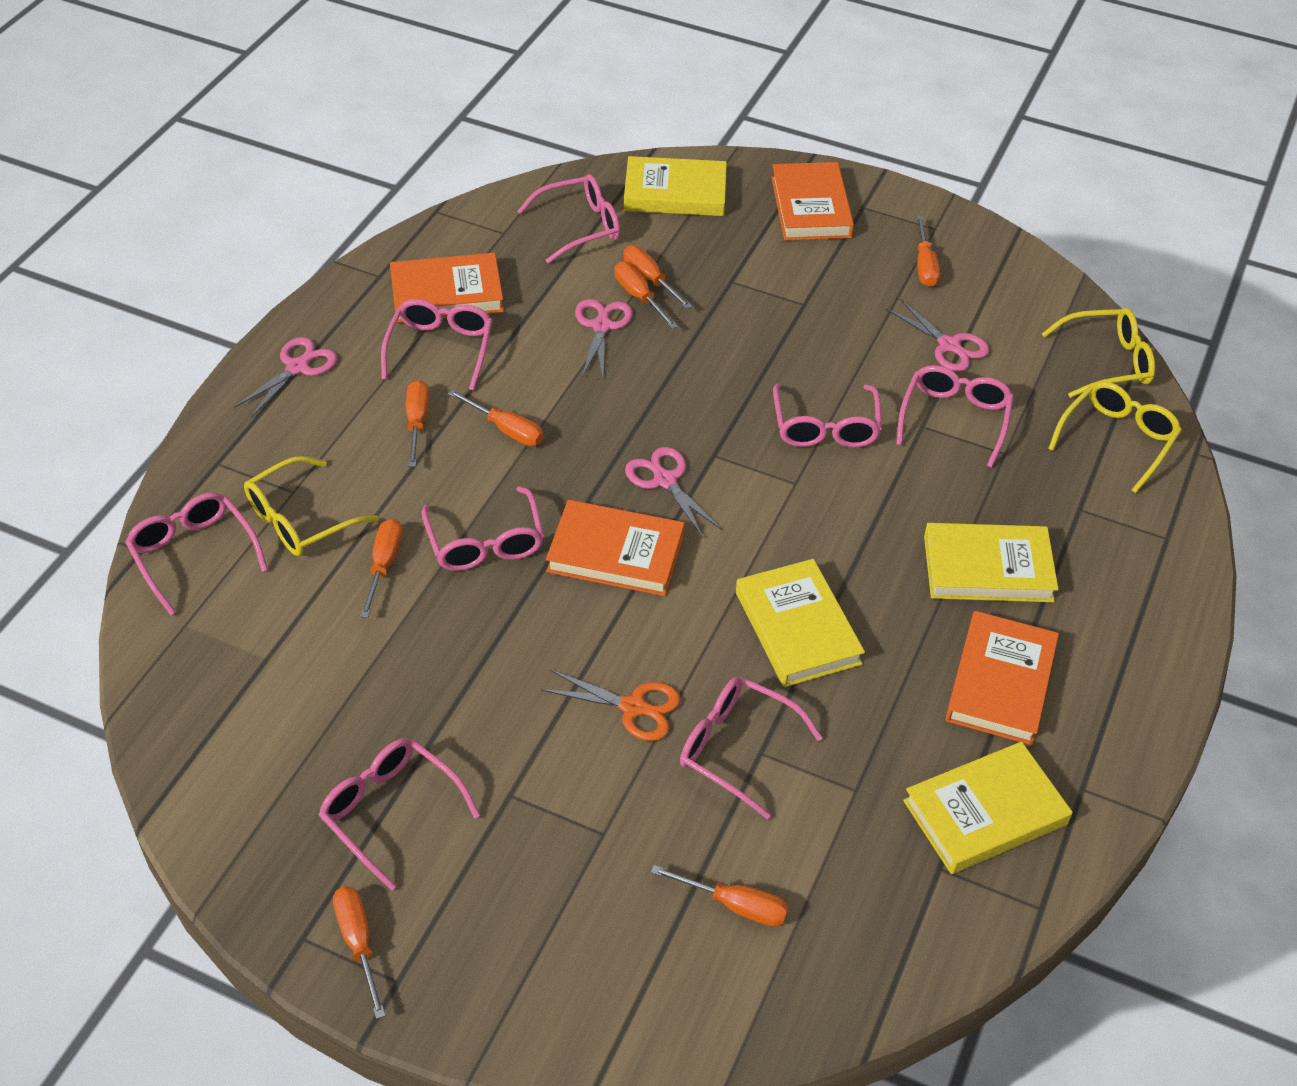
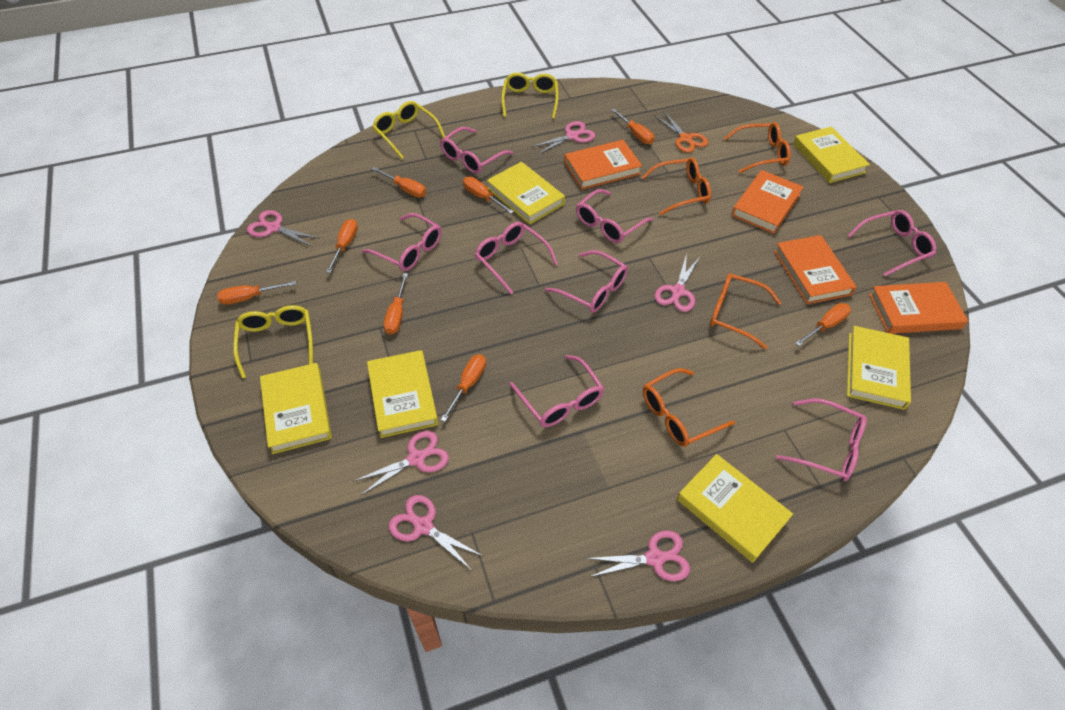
orange glasses: none = 0 -> [641,158,711,215] [643,368,735,447] [710,273,781,350] [724,122,791,173] = 4
pink scissors: [234,337,337,417] [575,299,633,378] [625,447,722,538] [886,299,990,372] = 4 -> [247,210,320,246] [354,431,449,496] [388,495,483,570] [532,121,595,154] [585,530,690,581] [655,253,700,312] = 6
yellow book: [624,156,727,216] [736,559,865,687] [903,742,1073,874] [924,523,1058,602] = 4 -> [260,363,332,454] [367,350,438,438] [487,162,565,225] [677,454,793,563] [793,126,870,183] [847,326,911,410] = 6

